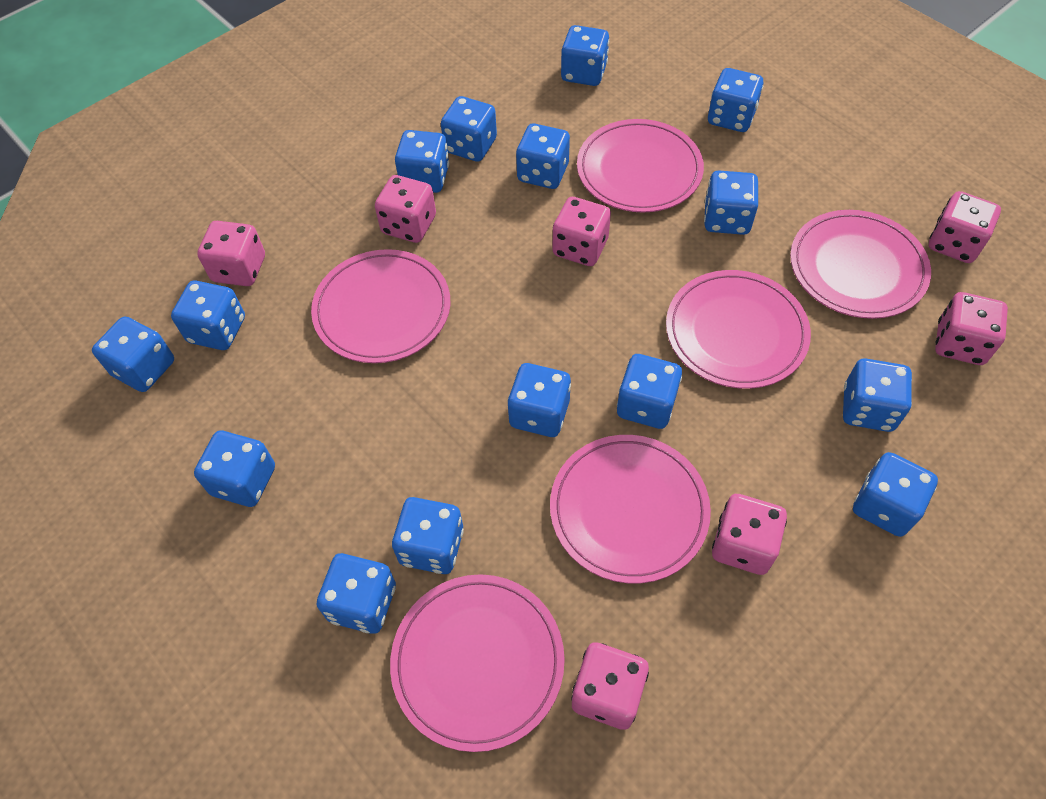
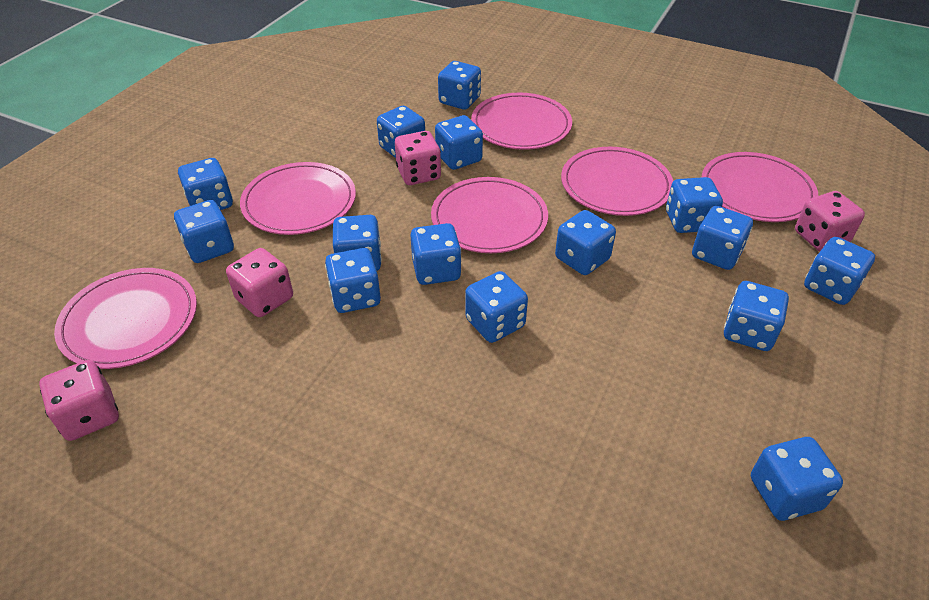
pink dice: [197,221,265,286] [375,175,436,243] [553,197,611,266] [571,642,649,730] [712,494,787,575] [929,191,1001,263] [935,292,1008,365] = 7 -> [39,360,119,441] [226,248,293,317] [395,131,441,185] [795,191,865,251] = 4

